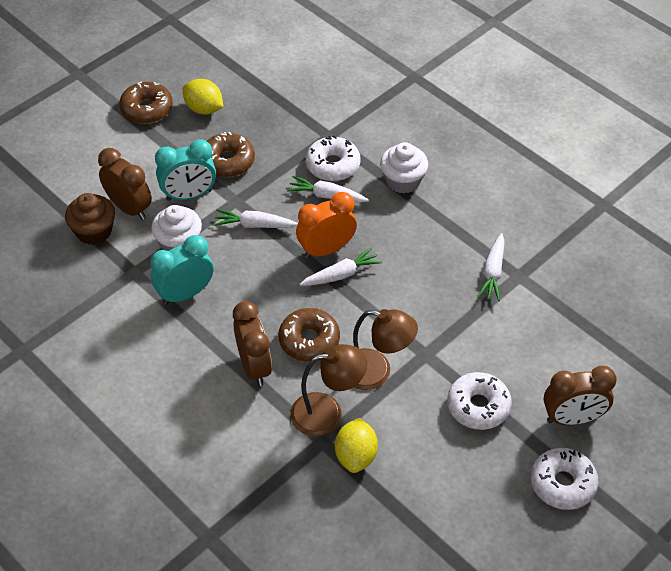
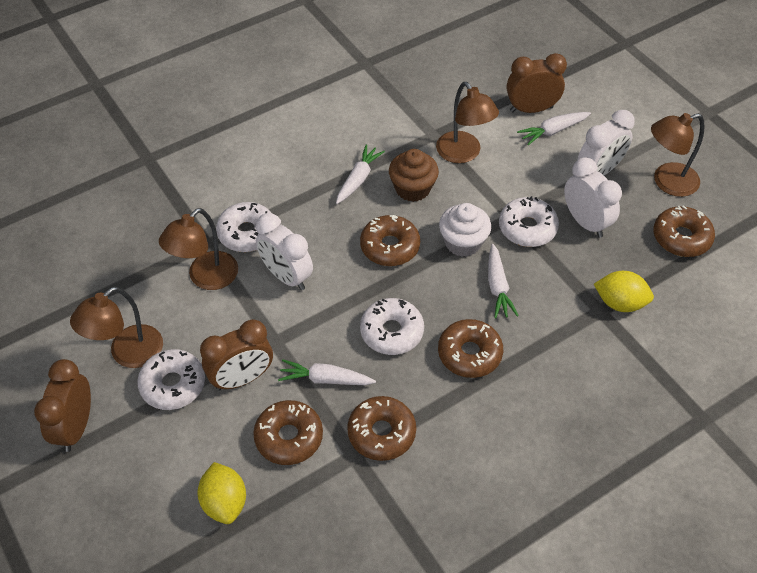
brown donut: [119,81,173,124] [207,132,255,177] [279,308,340,362] = 3 -> [253,400,323,465] [347,396,416,461] [360,215,420,266] [438,319,503,378] [653,205,715,257] = 5
brown lamp: [290,344,367,436] [353,309,418,390] = 2 -> [70,287,163,368] [159,208,238,290] [436,82,499,163] [651,113,705,197] = 4
orange clock: [296,192,357,259] = 1 -> none = 0
turquoise clock: [150,235,213,305] [155,139,216,201] = 2 -> none = 0
white clock: none = 0 -> [256,213,313,291] [564,157,622,238] [578,110,635,175] = 3
white cupcake: [151,205,202,251] [380,142,428,193] = 2 -> [439,203,491,257] = 1
white donut: [306,135,361,181] [447,372,512,430] [531,448,599,510] = 3 -> [137,349,205,410] [216,202,271,252] [360,298,424,355] [499,196,559,247] = 4

